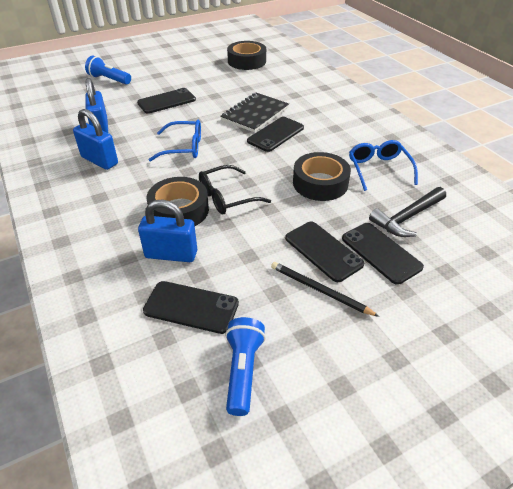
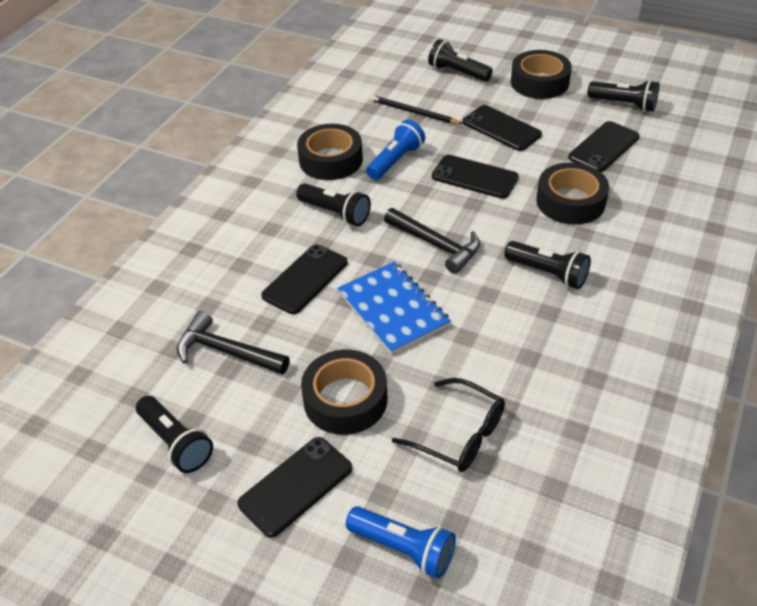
black flashlight: none = 0 -> [136,396,213,473] [296,183,371,226] [428,39,493,82] [504,241,591,289] [587,80,659,112] = 5
black hammer: [369,187,446,237] = 1 -> [176,311,290,375] [384,208,480,274] = 2
black notebook: [220,93,289,133] = 1 -> none = 0
black tape: [147,177,209,226] [227,41,266,70] [293,152,351,201] = 3 -> [297,124,363,180] [301,350,387,435] [511,50,572,99] [536,162,609,225] = 4
blue glasses: [149,120,201,162] [349,140,418,191] = 2 -> none = 0
blue notebook: none = 0 -> [337,261,451,355] = 1
blue padlock: [73,109,118,170] [85,78,108,133] [138,199,197,262] = 3 -> none = 0

